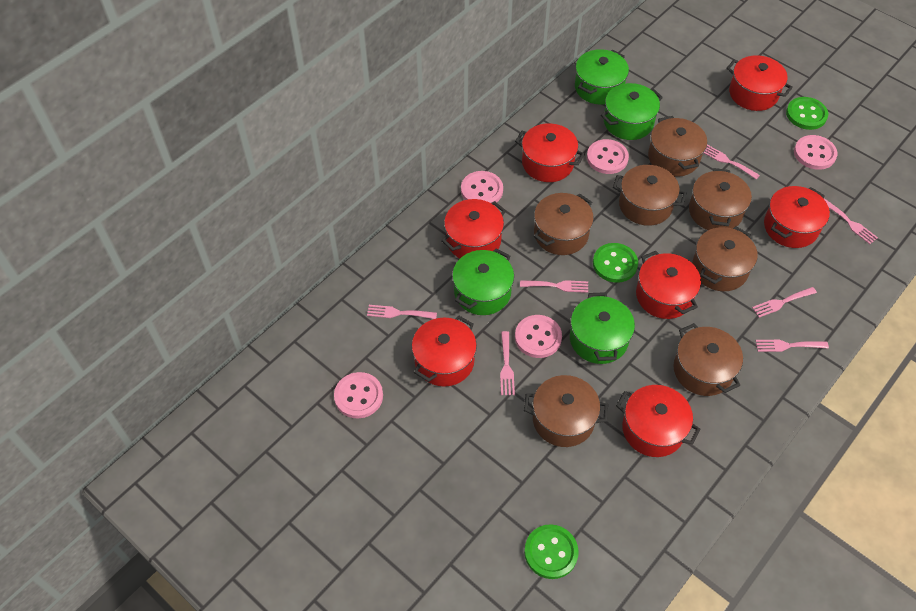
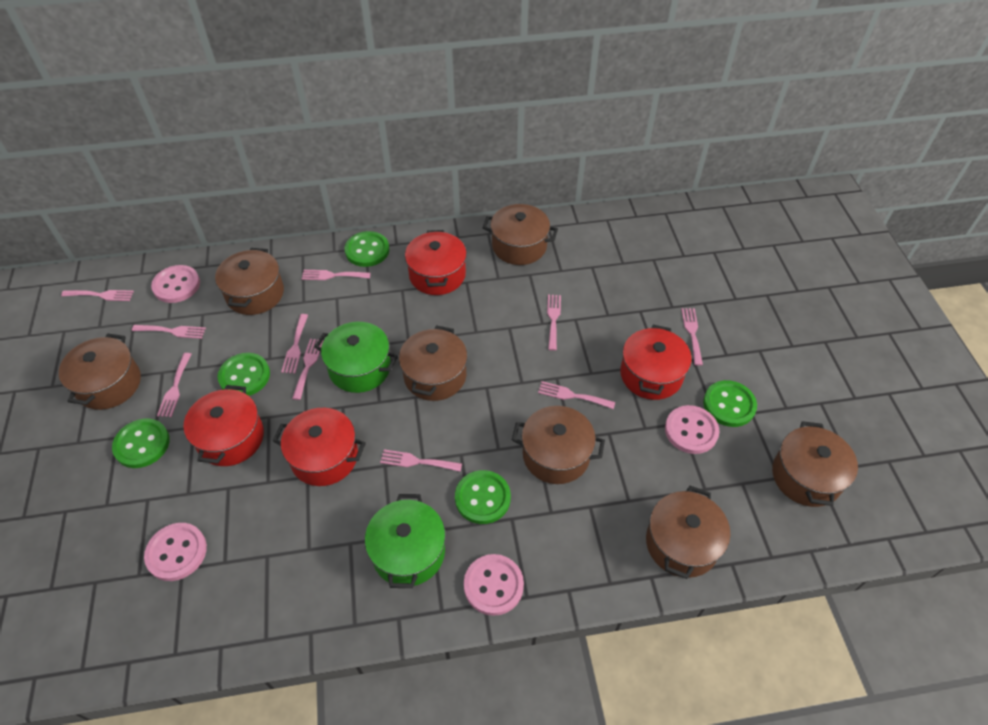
green button: [524,524,579,579] [593,243,638,283] [786,97,828,130] = 3 -> [112,419,170,468] [217,353,270,396] [345,231,389,267] [455,470,511,524] [703,380,757,427] = 5
green pot: [452,248,514,315] [570,292,635,364] [575,49,629,105] [601,83,663,140] = 4 -> [314,322,398,393] [365,494,446,588] = 2
pink button: [334,372,383,418] [461,171,503,203] [515,315,562,358] [587,139,629,174] [794,135,838,170] = 5 -> [144,523,207,581] [151,265,200,303] [464,554,524,616] [665,405,719,454] = 4
pink fork: [367,305,437,319] [500,331,515,395] [520,280,588,293] [703,145,760,180] [752,287,817,317] [755,340,829,352] [824,198,878,244] = 7 -> [61,290,134,301] [132,325,206,339] [157,353,191,417] [281,314,308,374] [292,339,323,400] [302,270,371,280] [380,450,462,472] [538,381,615,409] [547,295,561,351] [681,308,703,366] = 10
red pot: [412,316,477,387] [441,199,506,258] [515,123,585,182] [616,385,701,457] [636,251,701,319] [726,55,793,111] [764,186,830,248] = 7 -> [183,385,264,466] [273,408,366,486] [405,230,467,295] [620,325,692,400] = 4

